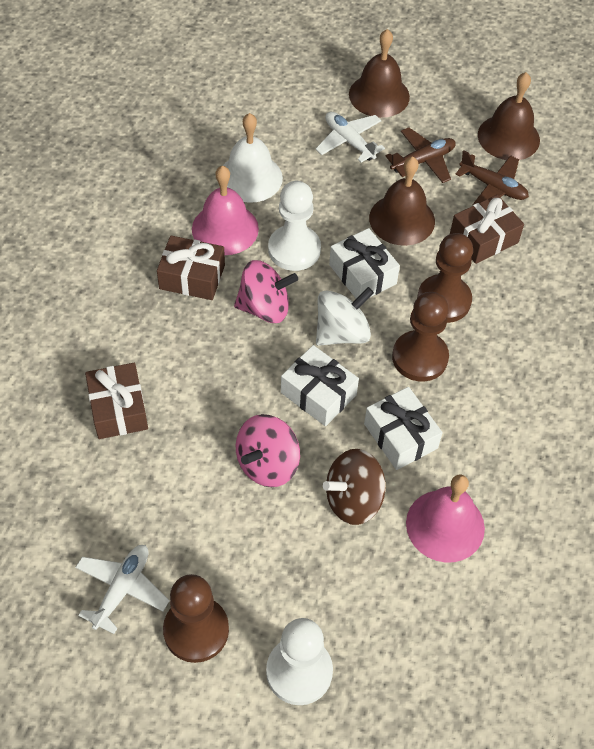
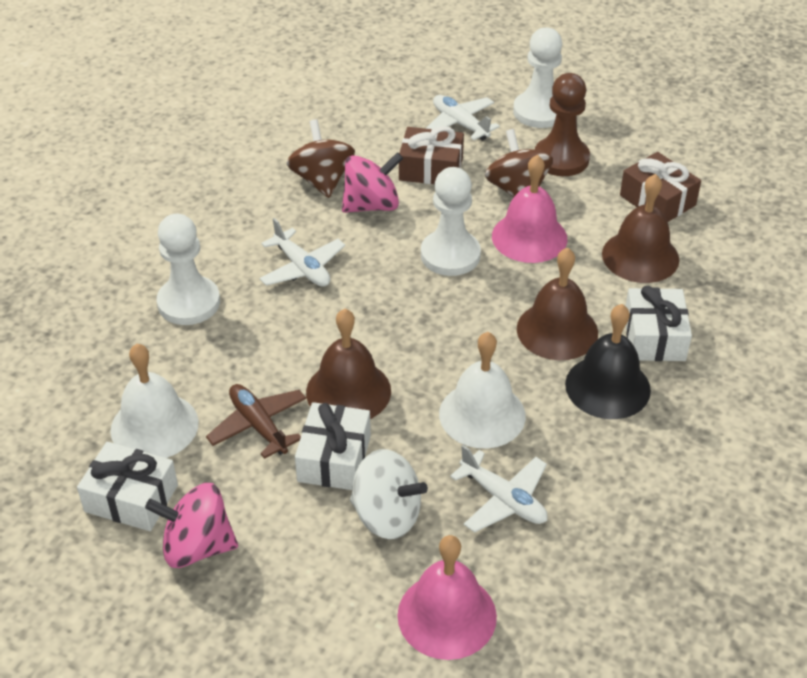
black bell: none = 0 -> [565,304,651,419] = 1
brown gift: [85,363,148,439] [157,235,225,300] [450,195,524,264] = 3 -> [399,126,464,184] [620,152,701,222] = 2
brown pawn: [163,574,229,663] [392,292,449,382] [417,233,473,323] = 3 -> [535,73,590,176] = 1
brown plane: [386,127,456,183] [456,150,529,205] = 2 -> [206,384,306,459] = 1
brown spinning top: [323,449,386,525] = 1 -> [287,119,355,198] [485,129,553,198] = 2
white bell: [223,113,283,203] = 1 -> [110,344,199,458] [439,332,526,448] = 2
white pawn: [266,618,333,705] [268,181,321,271] = 2 -> [157,214,220,325] [421,167,481,276] [513,28,562,128] = 3
white plane: [75,545,170,634] [316,111,385,163] = 2 -> [259,218,345,287] [425,95,500,141] [450,445,548,533] = 3

